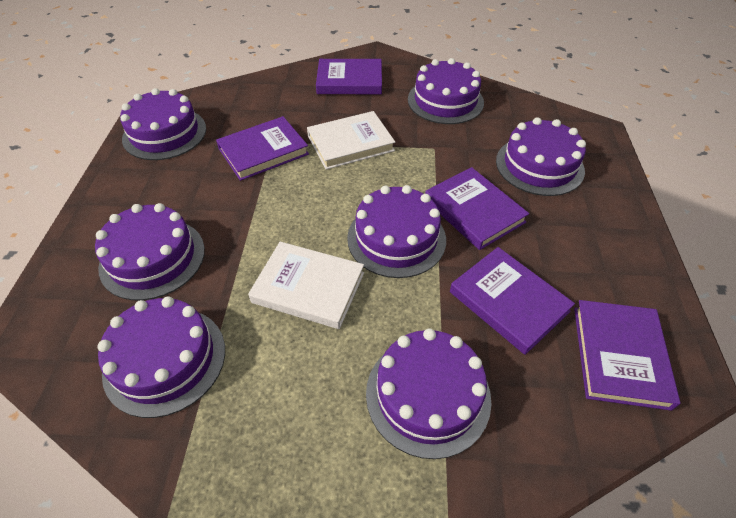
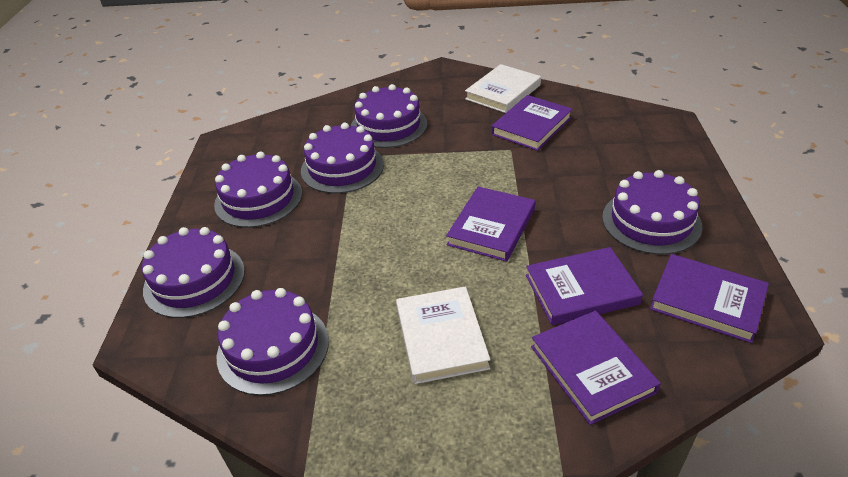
purple cake: [95,203,205,300] [97,296,225,418] [120,88,206,160] [347,185,446,278] [366,328,492,459] [408,58,484,124] [496,117,586,196] = 7 -> [142,227,245,318] [214,152,302,228] [217,288,329,396] [301,123,384,194] [351,84,427,148] [602,170,703,255] = 6

